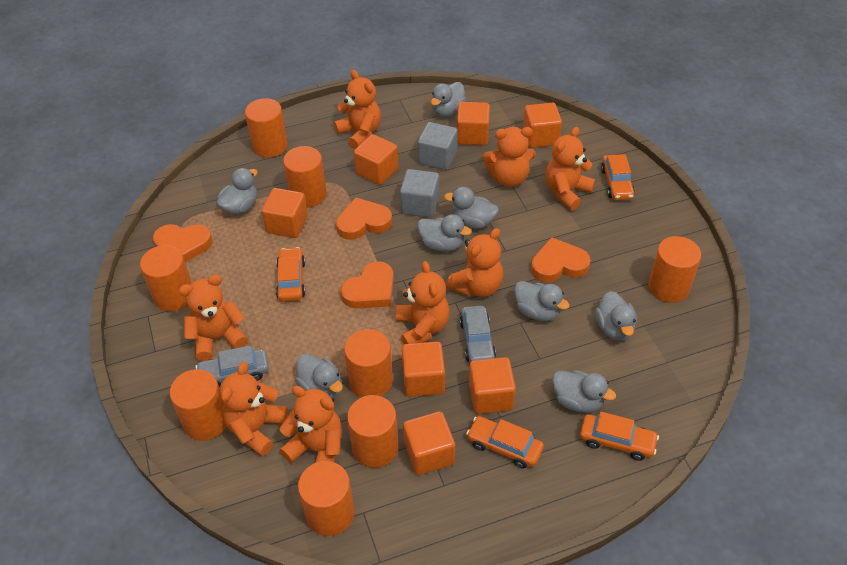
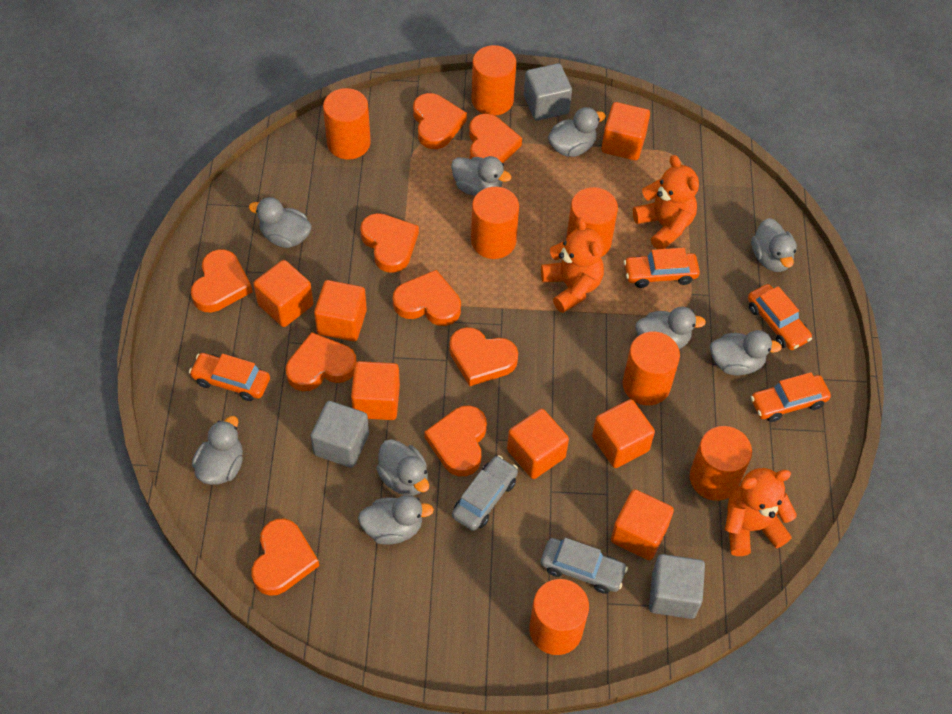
grey cube: [400,169,439,218] [418,122,458,170] = 2 -> [311,401,369,468] [524,63,572,121] [649,554,705,619] = 3
grey duck: [217,168,258,215] [295,354,343,399] [417,214,472,252] [431,82,467,117] [444,187,499,229] [514,281,570,321] [552,370,616,413] [595,291,637,341] = 8 -> [192,416,243,485] [249,197,312,248] [358,495,434,545] [376,439,429,496] [451,156,512,196] [548,107,606,157] [635,307,706,349] [710,330,782,375] [751,218,797,272] = 9
orange cylinder: [140,245,192,311] [170,369,226,441] [245,98,288,158] [283,146,327,208] [298,461,355,536] [344,329,393,397] [347,395,399,468] [648,236,701,303] = 8 -> [323,88,371,159] [471,45,516,116] [471,187,519,259] [529,579,589,655] [566,187,618,257] [623,332,680,405] [690,426,752,501] = 7
orange heart: [153,224,212,262] [336,198,392,240] [340,261,394,309] [531,237,591,282] = 4 -> [191,249,252,312] [251,519,319,596] [286,332,357,391] [360,213,419,273] [393,270,461,326] [413,93,467,149] [425,406,487,476] [449,327,518,386] [469,114,522,163] = 9
orange teddy bear: [179,275,248,361] [220,362,288,456] [280,386,342,463] [334,70,381,149] [396,261,450,344] [446,228,503,297] [483,127,536,187] [546,127,596,210] = 8 -> [541,217,604,313] [633,155,699,249] [725,468,797,556] = 3

